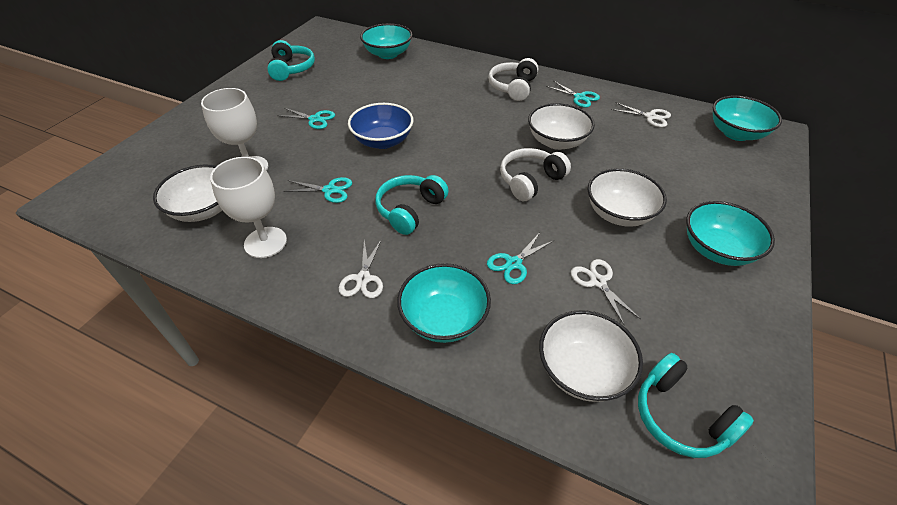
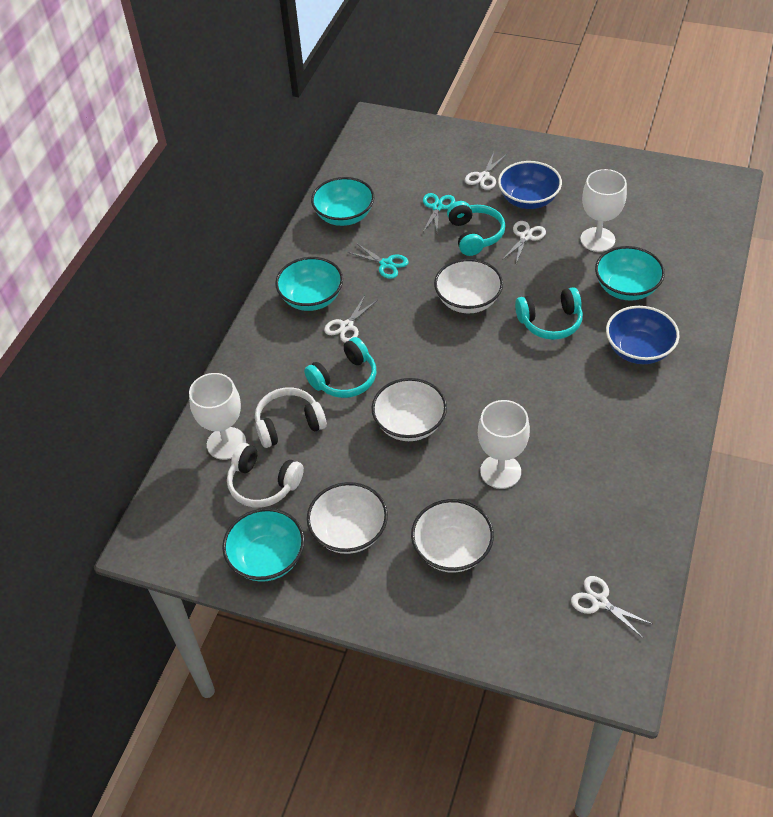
blue bowl: [348,103,414,149] = 1 -> [498,161,562,209] [606,306,679,364] = 2
turquoise scissors: [277,108,335,129] [283,177,352,203] [487,234,553,284] [546,81,600,108] = 4 -> [348,243,409,279] [423,193,455,232] = 2
white goblet: [201,88,268,171] [210,157,287,258] = 2 -> [189,373,246,460] [478,400,530,489] [580,169,627,252] = 3
white scissors: [339,239,383,298] [571,259,640,326] [611,102,671,127] = 3 -> [324,295,378,343] [465,152,507,190] [502,221,546,263] [571,576,652,638] = 4

